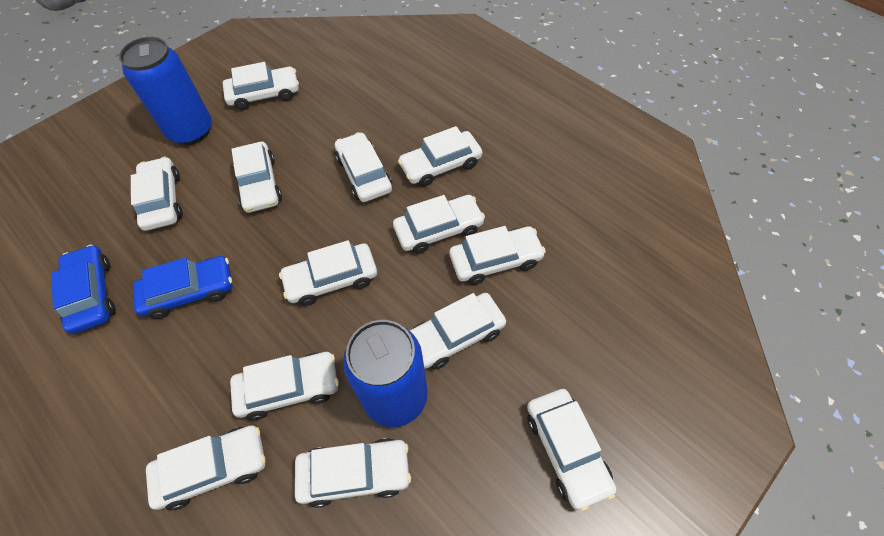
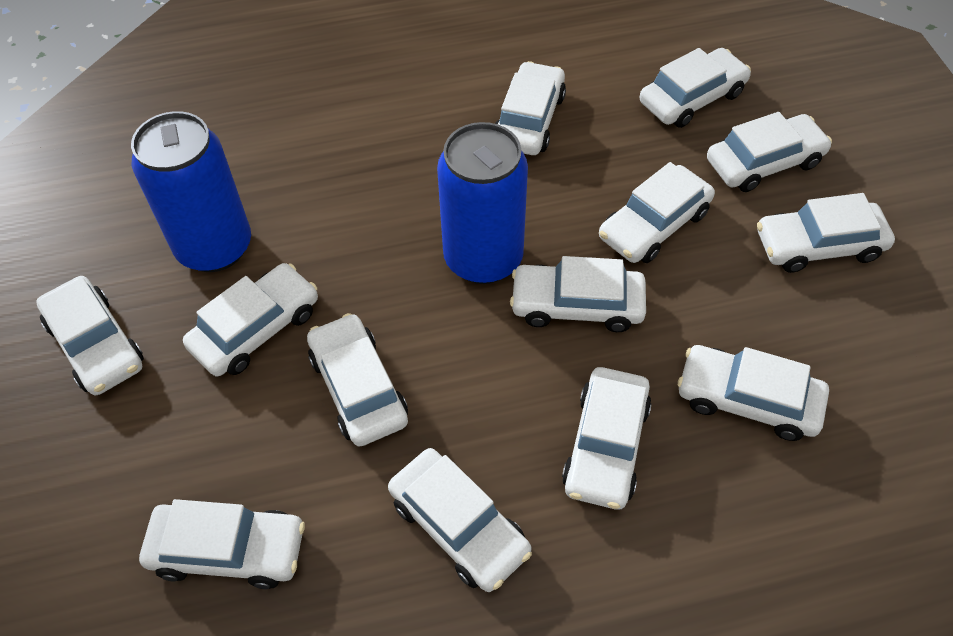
blue car: [51,245,116,334] [133,256,232,319] = 2 -> none = 0

